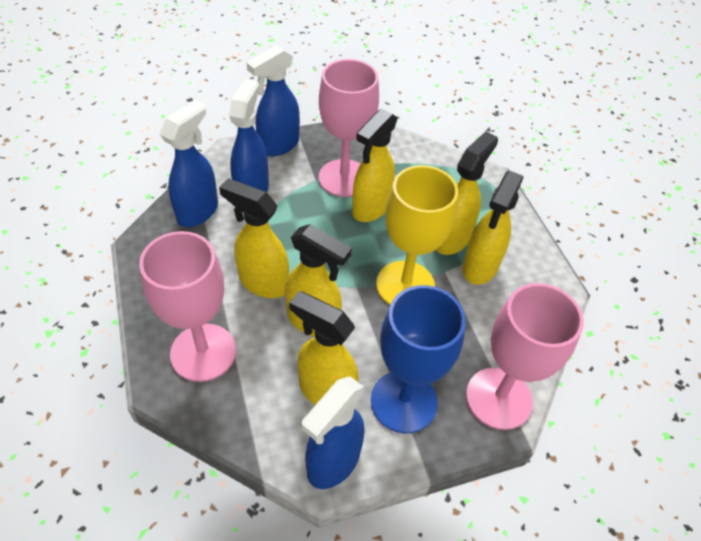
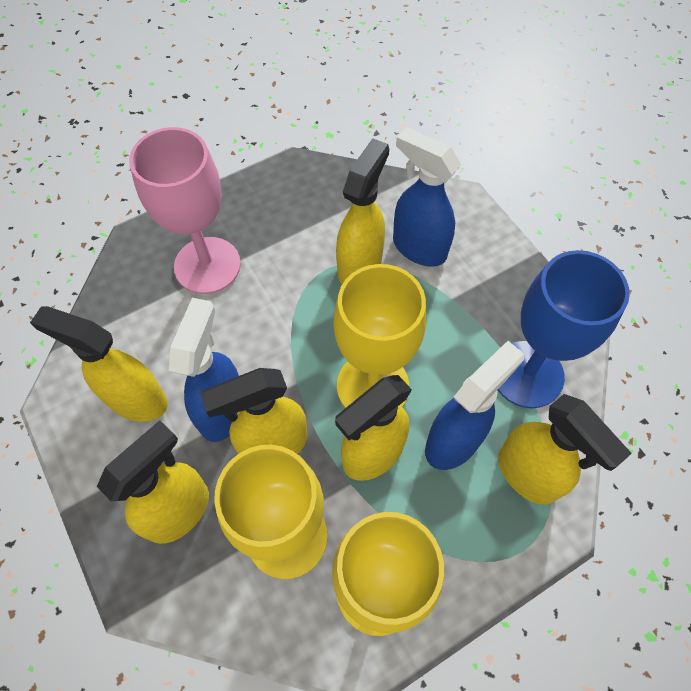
blue spray bottle: [160,100,218,227] [229,79,269,192] [246,45,300,157] [302,376,364,489] = 4 -> [169,298,239,442] [393,127,461,267] [425,341,524,470] = 3
pink goblet: [139,231,236,382] [319,59,379,197] [466,283,584,430] = 3 -> [129,127,241,294] = 1
yellow goblet: [376,165,458,305] = 1 -> [214,445,327,579] [332,512,444,636] [334,264,426,408] = 3

